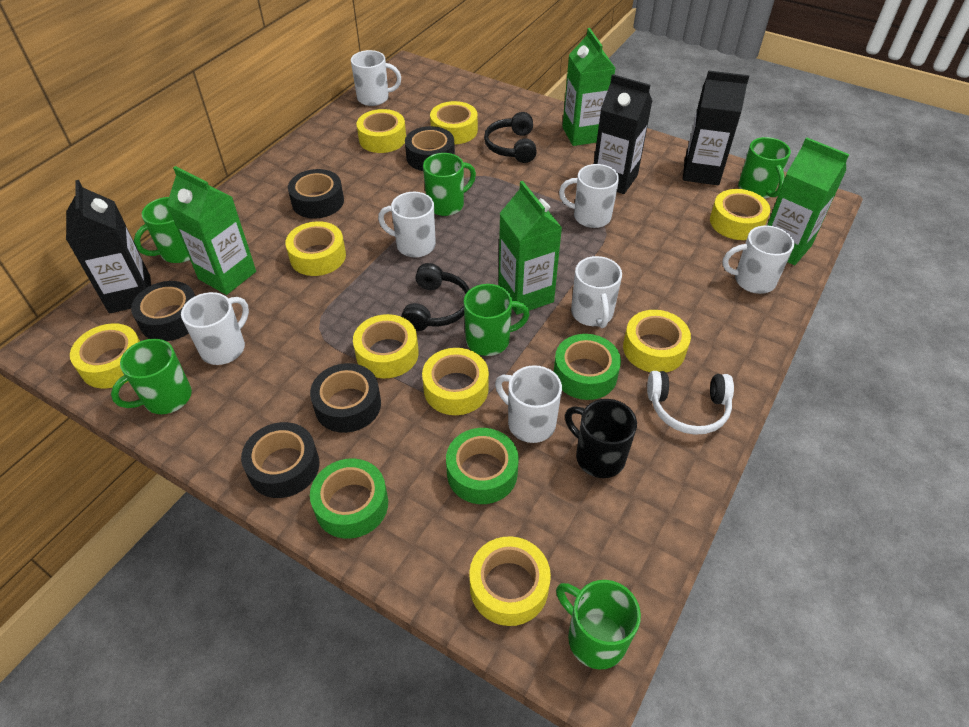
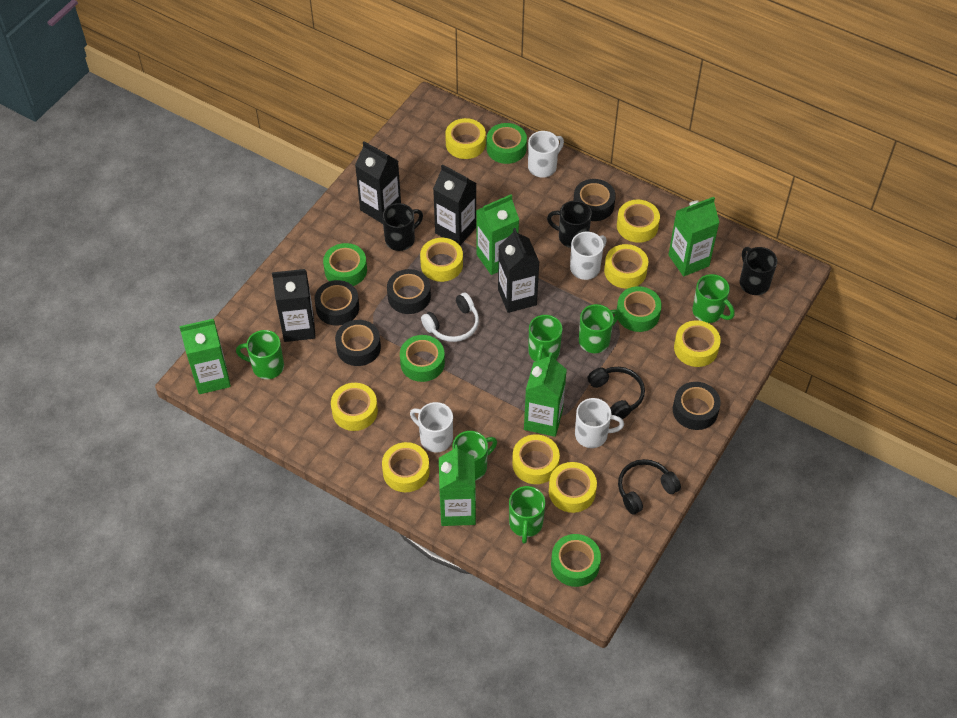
black carton: [66,180,151,314] [594,74,653,194] [683,70,749,185] = 3 -> [272,269,316,342] [355,141,401,224] [433,164,476,245] [498,228,540,313] = 4
black mug: [565,399,637,478] = 1 -> [382,203,423,251] [547,201,592,248] [740,247,777,295] = 3
green carton: [167,166,256,295] [499,181,562,315] [562,28,616,146] [767,137,849,265] = 4 -> [179,319,231,394] [439,445,476,526] [476,194,519,275] [524,353,567,437] [668,197,720,276] = 5
green tape: [310,458,388,539] [446,428,519,504] [554,334,621,400] = 3 -> [323,243,367,286] [400,335,445,382] [487,123,527,164] [551,534,601,587] [617,286,662,332] = 5
white mug: [181,292,249,365] [351,50,401,106] [378,192,436,257] [495,365,562,443] [559,164,619,228] [571,256,622,328] [722,225,794,294] = 7 -> [410,402,453,452] [528,131,564,178] [570,232,607,280] [575,398,624,448] = 4

